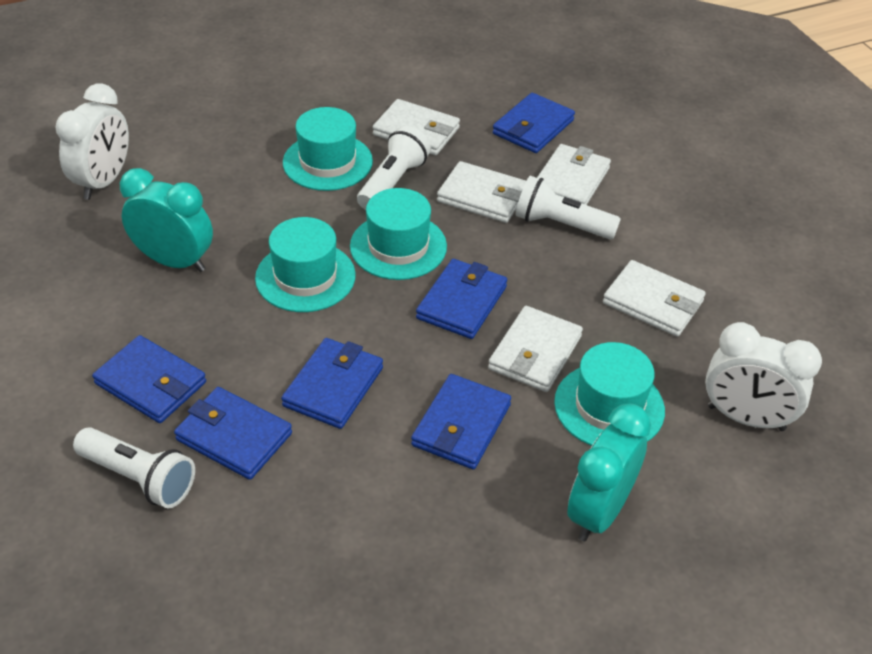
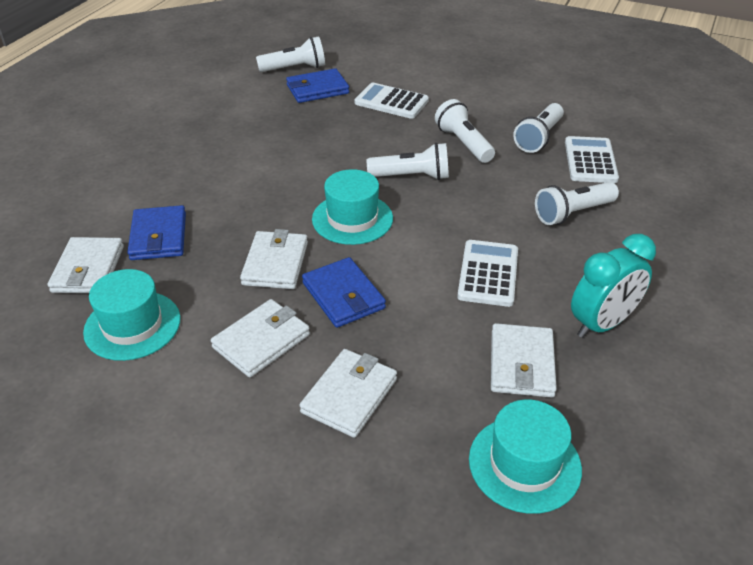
blue wallet: [92,335,206,423] [174,387,292,480] [281,338,383,429] [411,374,511,469] [416,259,507,339] [493,93,575,153] = 6 -> [127,205,186,260] [286,68,349,103] [302,257,386,328] = 3
turquoise clock: [120,168,213,272] [567,404,651,541] = 2 -> [571,234,656,338] = 1
turquoise hat: [255,217,356,312] [283,107,373,191] [350,188,447,280] [554,342,665,446] = 4 -> [83,269,181,361] [312,169,393,245] [469,400,582,514] = 3
white calculator: none = 0 -> [354,83,429,119] [457,240,518,307] [565,136,619,183] = 3
white clock: [55,84,129,200] [705,322,822,431] = 2 -> none = 0
white flashlight: [73,427,195,508] [357,126,431,210] [515,176,621,240] = 3 -> [256,36,325,72] [367,143,449,180] [435,99,495,163] [513,103,564,153] [535,182,619,225] = 5

